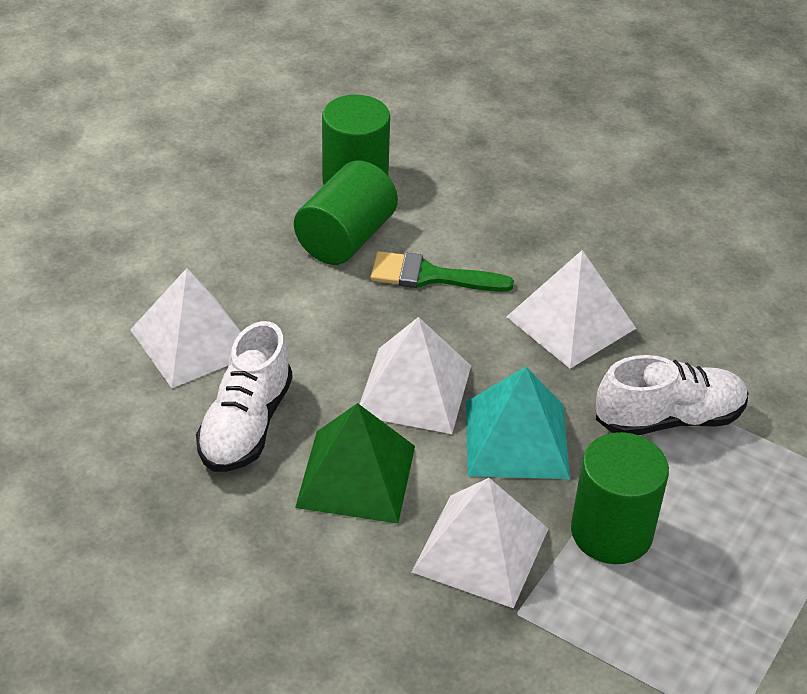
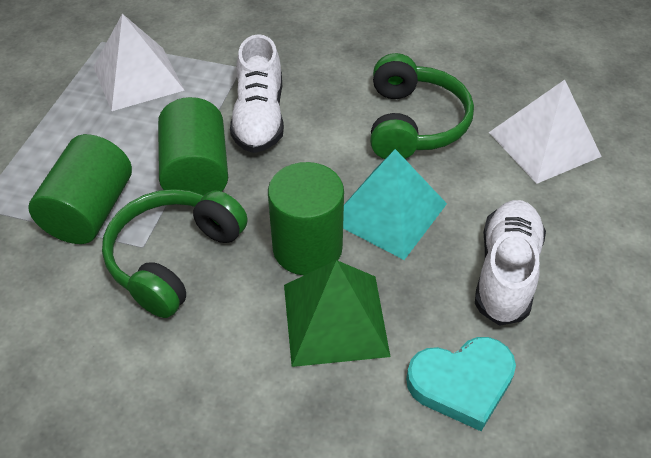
green brush: [370,251,514,292] = 1 -> none = 0
green headphones: none = 0 -> [102,189,248,318] [370,53,474,159] = 2
turquoise heart: none = 0 -> [406,337,516,431] = 1
white pyramid: [130,268,241,388] [360,317,471,434] [412,478,548,608] [506,250,636,369] = 4 -> [94,14,185,111] [489,80,602,184] = 2

